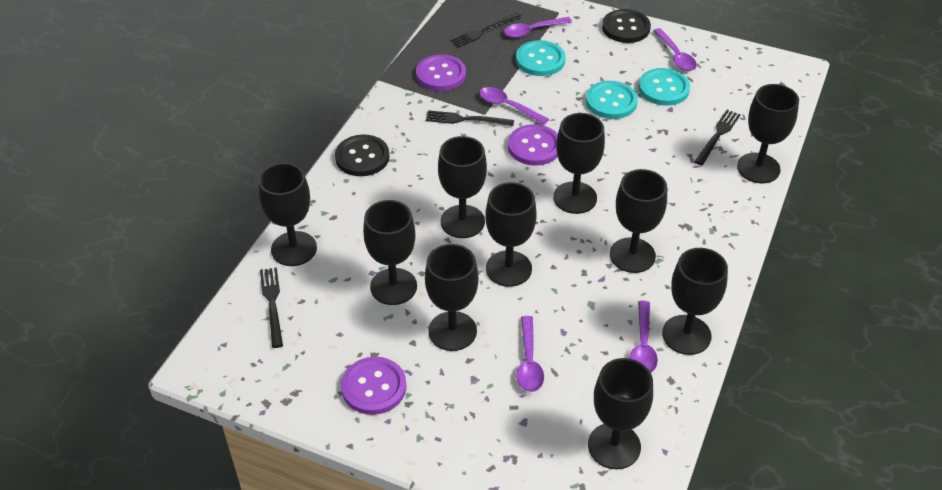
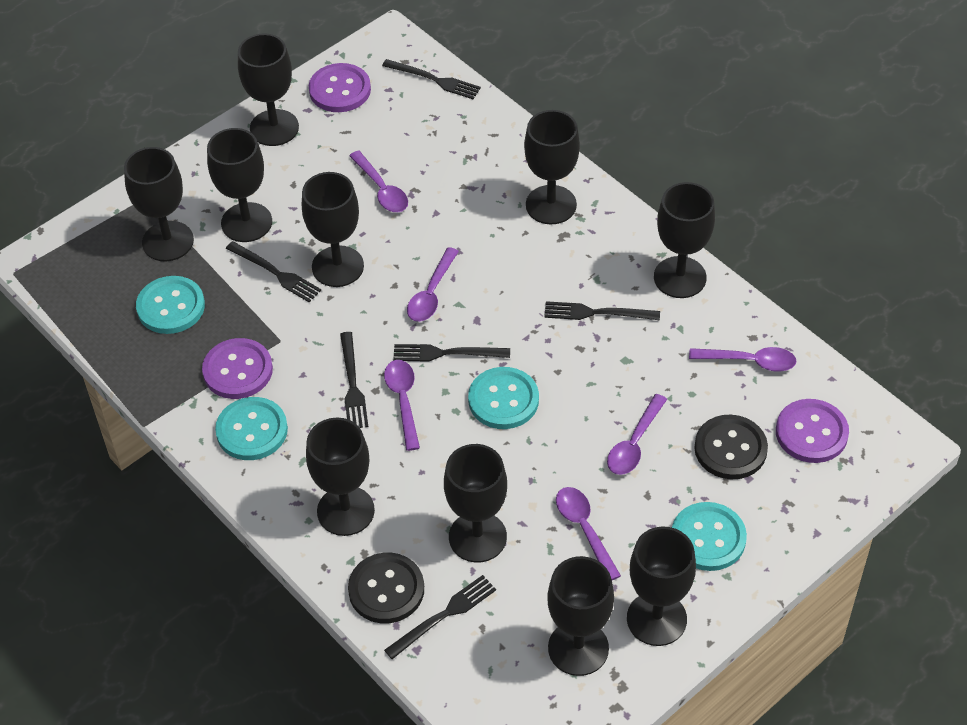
black fork: [260,267,283,348] [426,110,514,126] [450,13,522,48] [694,110,741,165] = 4 -> [226,241,321,302] [340,332,368,428] [382,59,481,99] [384,575,496,659] [393,344,510,361] [544,301,660,320] = 6
purple spoon: [479,87,549,125] [504,17,572,38] [516,316,544,392] [630,301,658,373] [653,28,697,71] = 5 -> [349,150,408,212] [384,360,420,451] [407,247,459,322] [556,487,621,580] [607,394,667,475] [689,347,797,371] = 6
turquoise button: [516,40,565,76] [586,81,638,119] [638,68,690,106] = 3 -> [136,276,205,334] [215,397,288,460] [468,367,539,429] [672,502,747,571] = 4

